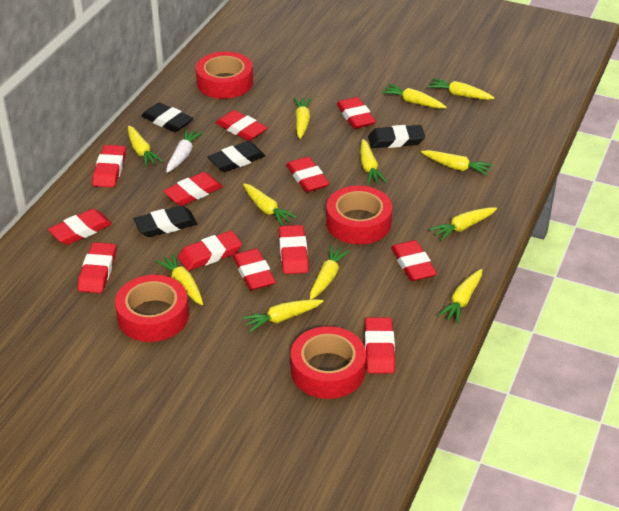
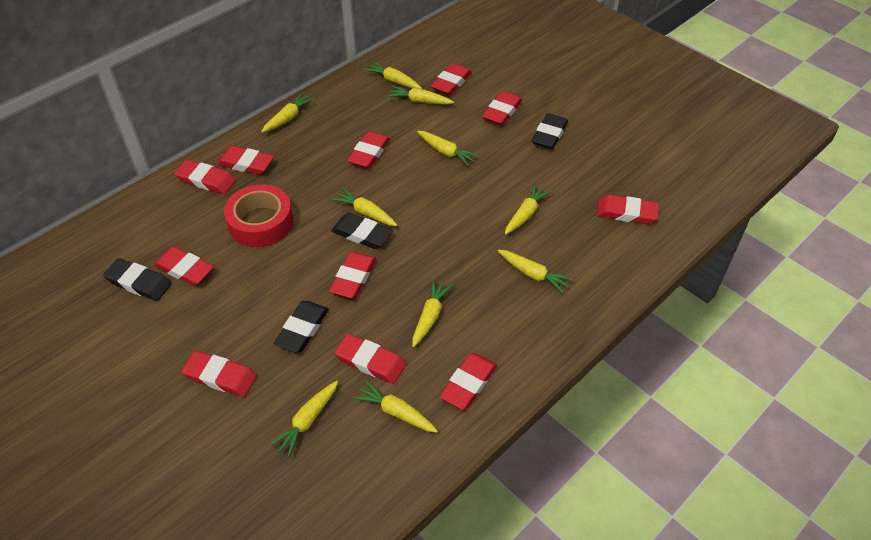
red eraser: [48,209,112,245] [78,242,116,293] [92,145,126,187] [163,172,223,206] [178,231,242,271] [216,110,268,141] [233,249,276,290] [279,225,309,274] [286,157,329,192] [337,97,376,129] [365,317,395,373] [391,240,437,281] = 12 -> [154,246,214,286] [174,160,236,194] [182,351,257,397] [217,146,274,175] [329,251,376,298] [335,334,406,384] [347,131,390,168] [431,63,472,95] [439,353,497,410] [482,91,522,125] [597,195,659,224] = 11
red tape: [115,275,189,342] [196,52,253,99] [291,326,366,399] [326,186,392,244] = 4 -> [224,184,294,247] = 1
white carrot: [166,129,203,173] = 1 -> none = 0
yellow carrot: [128,126,163,167] [155,253,203,305] [241,299,324,332] [243,183,297,226] [294,97,311,139] [310,245,350,300] [360,139,387,185] [381,84,447,109] [421,150,493,176] [428,78,495,100] [429,207,497,241] [438,269,482,324] = 12 -> [261,93,315,133] [270,381,338,457] [331,188,397,226] [353,380,438,433] [364,61,422,89] [387,86,454,105] [412,279,453,347] [417,131,479,166] [498,250,573,293] [505,184,552,235] = 10

